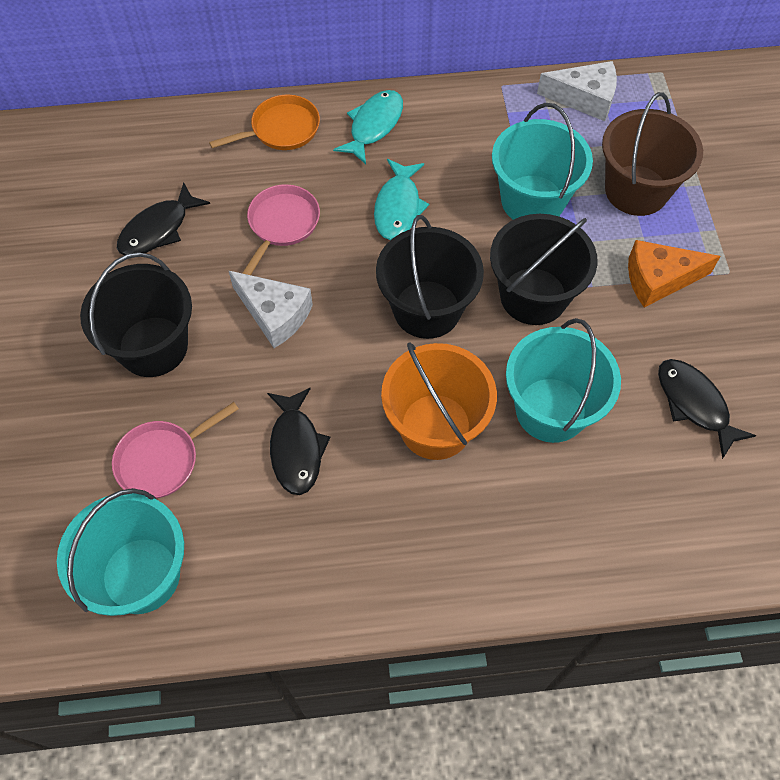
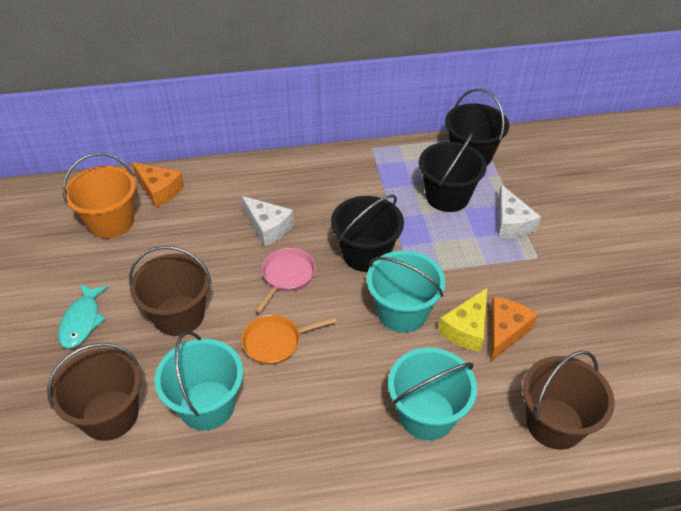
black fish: [117,182,210,255] [267,388,331,495] [658,359,757,459] = 3 -> none = 0
brown bucket: [602,92,703,216] = 1 -> [47,343,141,441] [129,246,212,336] [523,351,615,450] = 3
orange cheese: [628,240,720,308] = 1 -> [132,162,184,208] [490,296,538,362] = 2
pink pan: [112,402,239,498] [242,184,320,275] = 2 -> [255,248,316,313] = 1
turquoise fish: [333,90,403,164] [374,159,429,240] = 2 -> [58,284,108,349] = 1
yellow cheese: none = 0 -> [438,288,487,352] = 1

